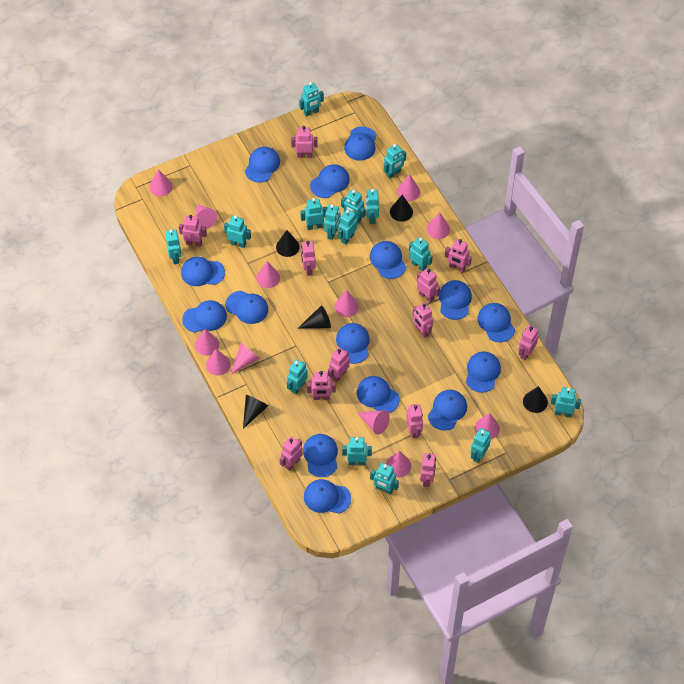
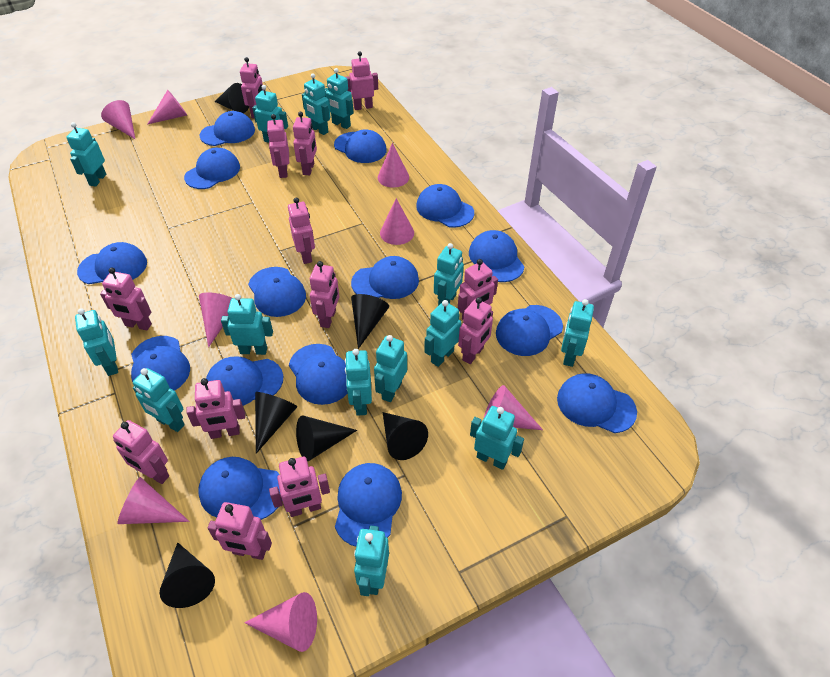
black cone: [243,395,268,429] [276,230,300,257] [298,306,331,328] [390,194,413,222] [523,386,548,413] = 5 -> [160,542,215,608] [215,83,249,113] [255,392,297,454] [296,416,357,461] [351,294,389,349] [383,412,428,460] = 6
pink cone: [149,169,173,196] [195,329,219,356] [196,204,218,229] [206,349,230,375] [231,343,260,375] [256,261,280,288] [335,290,359,317] [357,410,389,435] [386,451,411,477] [397,174,420,201] [426,212,450,239] [475,413,500,439] = 12 -> [101,100,135,139] [117,477,190,524] [148,90,187,124] [199,292,232,347] [244,592,317,652] [378,143,409,188] [380,198,414,245] [484,385,543,430] = 8
pink robot: [179,215,207,247] [280,436,303,471] [291,126,318,158] [301,241,316,276] [307,371,336,400] [328,348,350,382] [406,404,423,438] [413,303,433,338] [417,268,440,303] [420,453,436,487] [445,239,472,272] [518,325,539,360] = 12 -> [100,268,152,330] [113,420,169,484] [186,378,245,439] [207,502,272,560] [240,57,264,118] [267,114,289,178] [269,457,330,517] [288,198,315,264] [293,112,317,175] [310,261,339,328] [346,51,378,110] [458,259,498,320] [458,297,493,364] = 13
turquoise robot: [166,229,182,264] [224,215,251,248] [287,359,308,394] [299,82,324,117] [300,198,327,230] [324,204,340,240] [338,209,357,245] [341,190,366,224] [342,437,372,465] [366,189,379,224] [370,463,399,495] [384,144,406,179] [409,237,432,272] [471,428,491,463] [551,387,581,418] = 15 -> [66,122,106,187] [75,308,118,376] [133,368,185,432] [221,294,273,355] [252,85,288,143] [302,73,330,135] [325,68,354,129] [345,349,372,416] [354,526,389,596] [374,335,407,402] [424,300,461,367] [434,243,464,306] [470,406,524,470] [561,299,594,367] = 14

